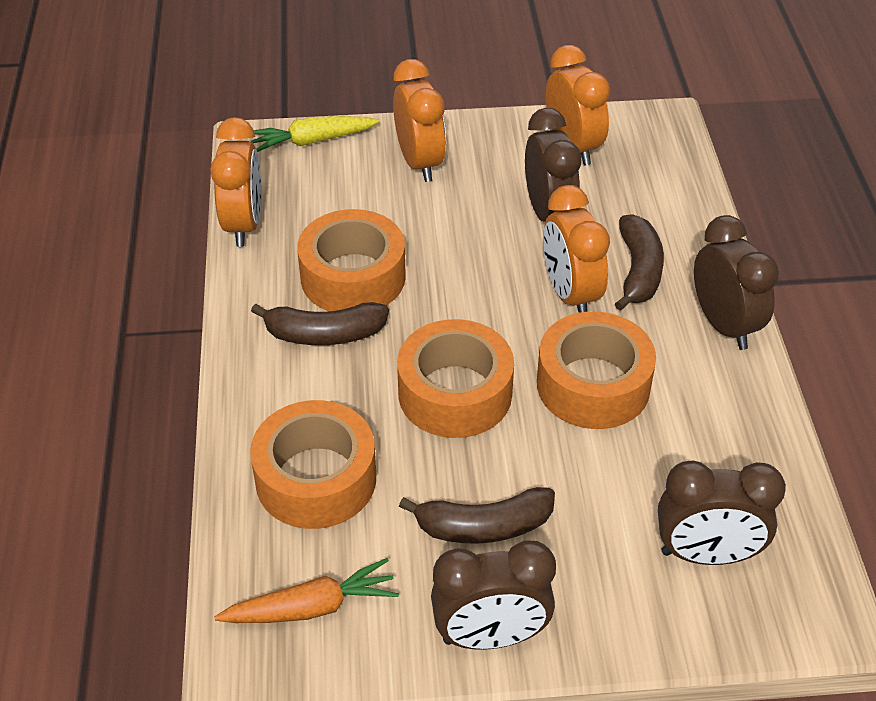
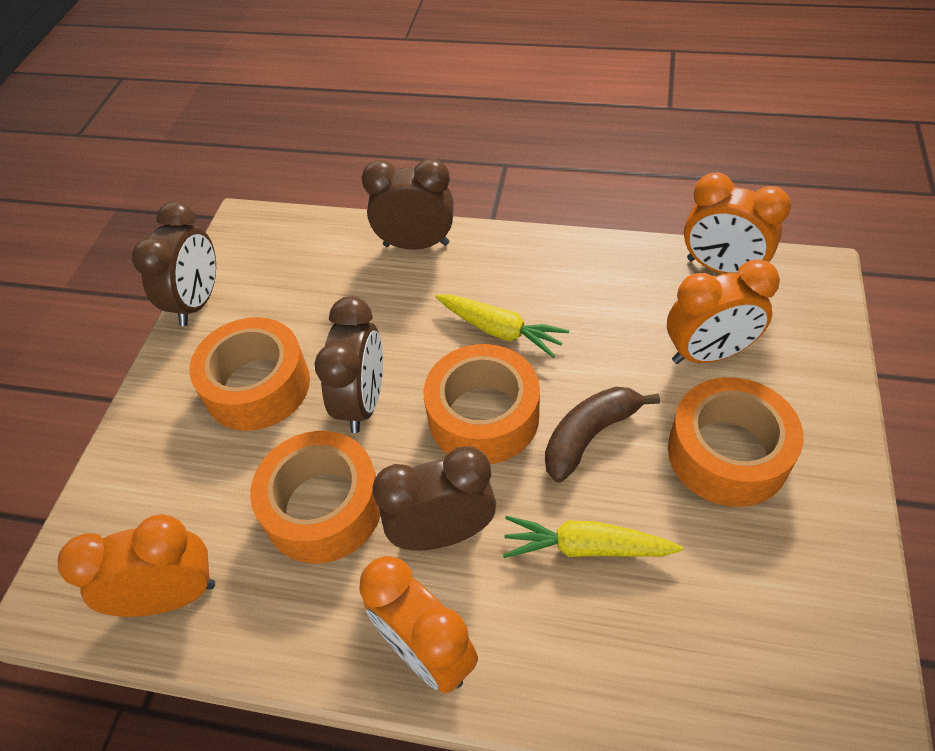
brown banana: [251,302,389,345] [399,487,555,544] [615,214,664,311] = 3 -> [545,387,660,482] = 1
orange carrot: [214,558,399,623] = 1 -> none = 0
yellow carrot: [251,116,380,152] = 1 -> [435,294,569,358] [503,516,683,558] = 2

